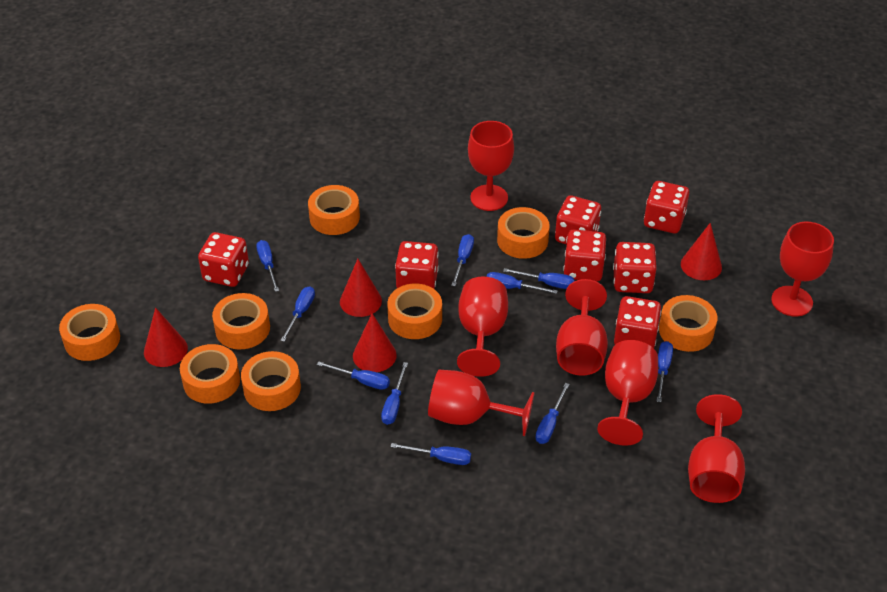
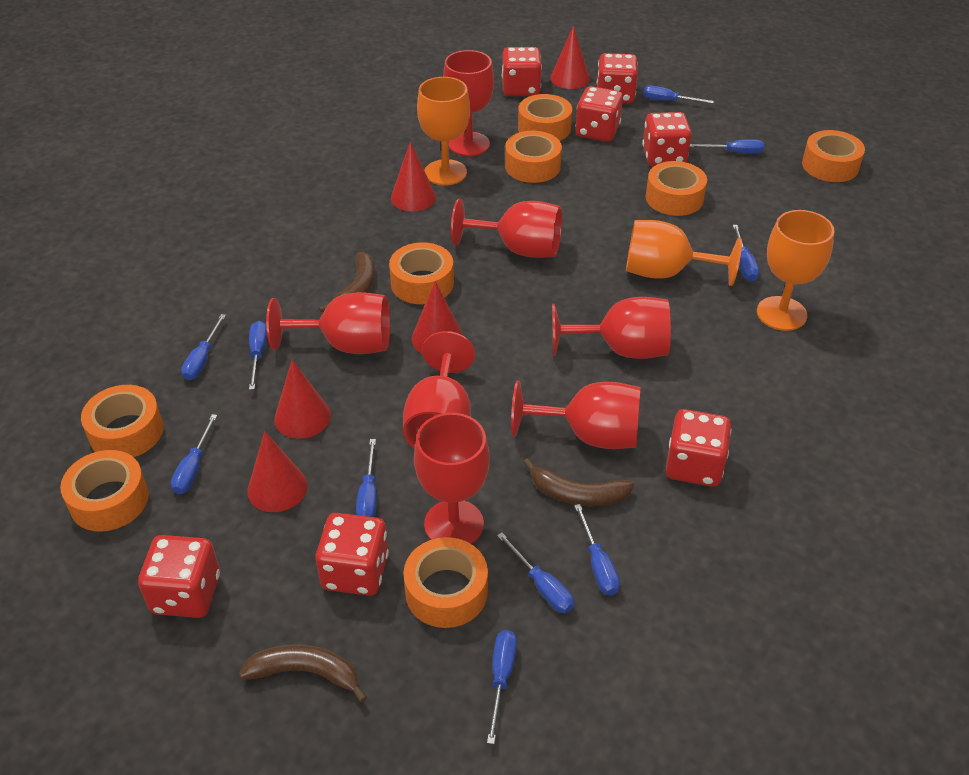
brown banana: none = 0 -> [239,644,367,702] [319,252,375,312] [523,458,634,506] = 3
orange goblet: none = 0 -> [417,77,470,185] [626,220,742,286] [757,210,834,331] = 3
red cone: [144,307,188,367] [340,259,382,317] [353,313,397,372] [681,223,722,280] = 4 -> [247,431,308,512] [274,360,331,439] [391,142,436,211] [412,281,463,353] [550,25,590,89] = 5

